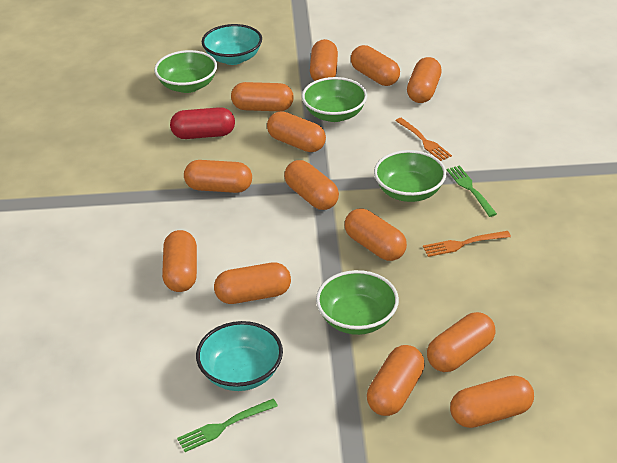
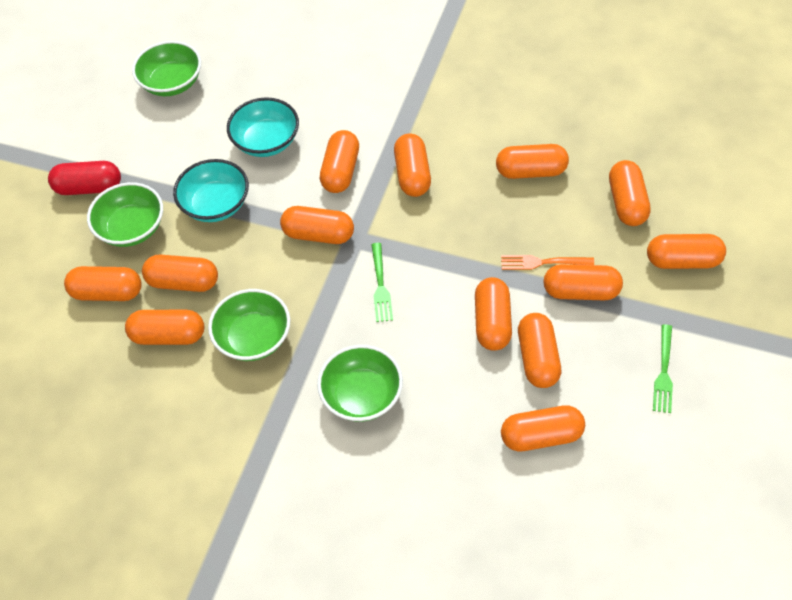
orange fork: [395,118,452,161] [423,231,511,257] = 2 -> [501,255,594,270] = 1

